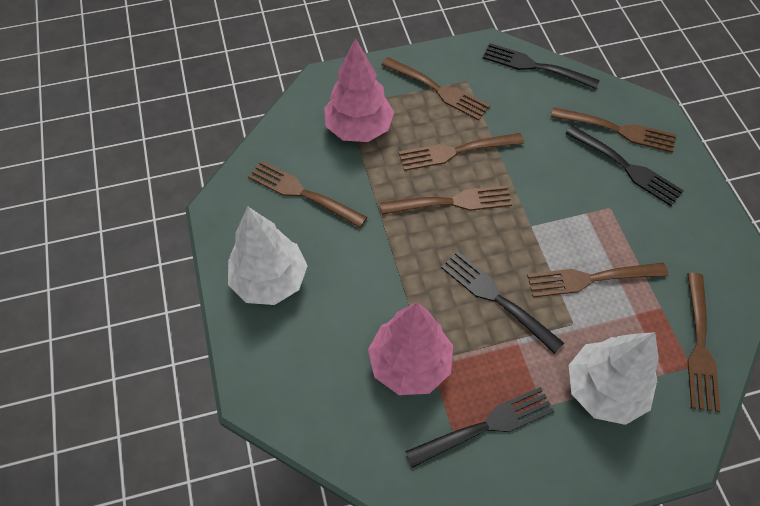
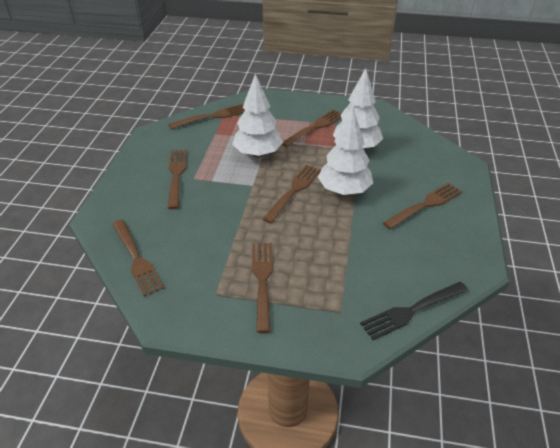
black fork: [405,387,554,468] [441,251,564,354] [483,43,600,89] [565,125,684,206] = 4 -> [360,282,468,340] = 1
pink tree: [324,38,394,142] [368,302,453,395] = 2 -> none = 0
white tree: [228,207,308,305] [569,332,659,425] = 2 -> [232,73,283,157] [318,108,373,195] [333,68,383,148] = 3

